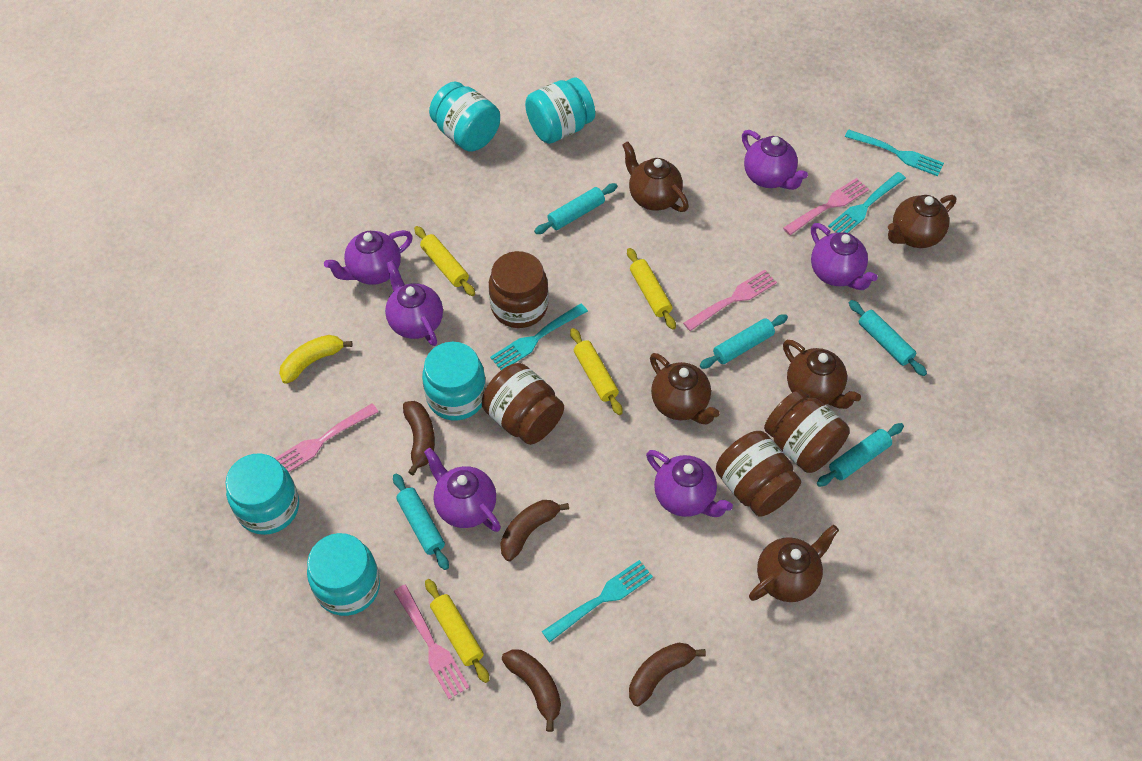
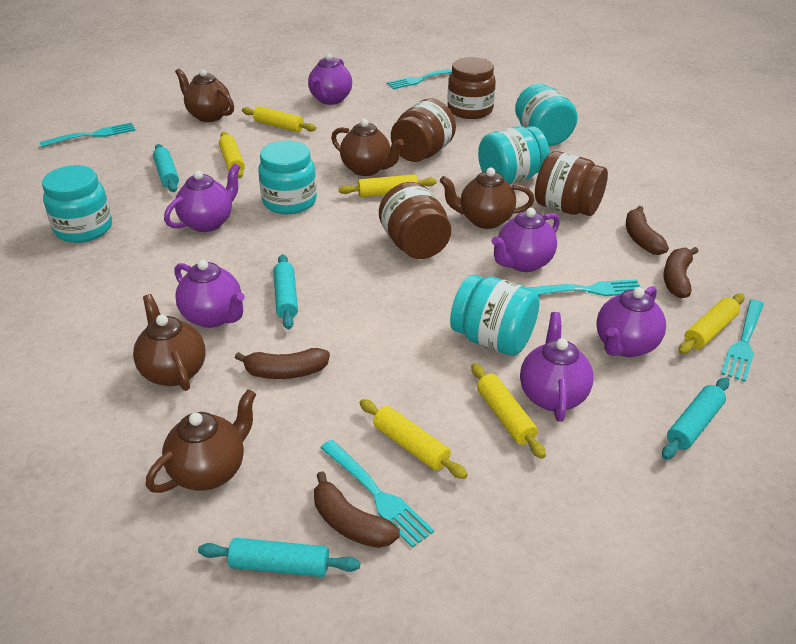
pink fork: [275,403,379,472] [394,585,469,699] [683,269,777,331] [783,178,869,235] = 4 -> none = 0
turquoise fork: [490,303,588,370] [542,560,653,643] [828,172,906,233] [845,129,944,176] = 4 -> [39,122,135,147] [320,440,434,548] [387,68,452,89] [530,279,640,296] [721,299,764,382] = 5
turquoise rolling pin: [393,473,449,570] [534,183,617,234] [700,314,788,369] [817,423,904,487] [849,300,927,376] = 5 -> [153,144,179,192] [198,538,360,577] [273,254,298,329] [662,377,730,460] = 4
yellow banana: [279,335,353,384] = 1 -> none = 0
yellow rolling pin: [414,226,475,296] [425,579,489,683] [570,328,623,415] [627,248,676,330] = 4 -> [219,132,245,178] [242,106,316,132] [339,174,437,197] [360,399,468,479] [471,363,546,459] [679,294,745,354] = 6

